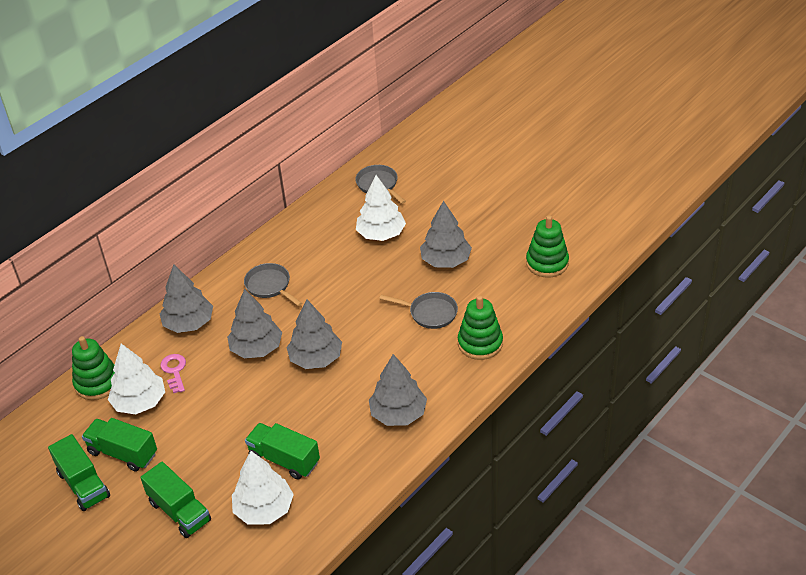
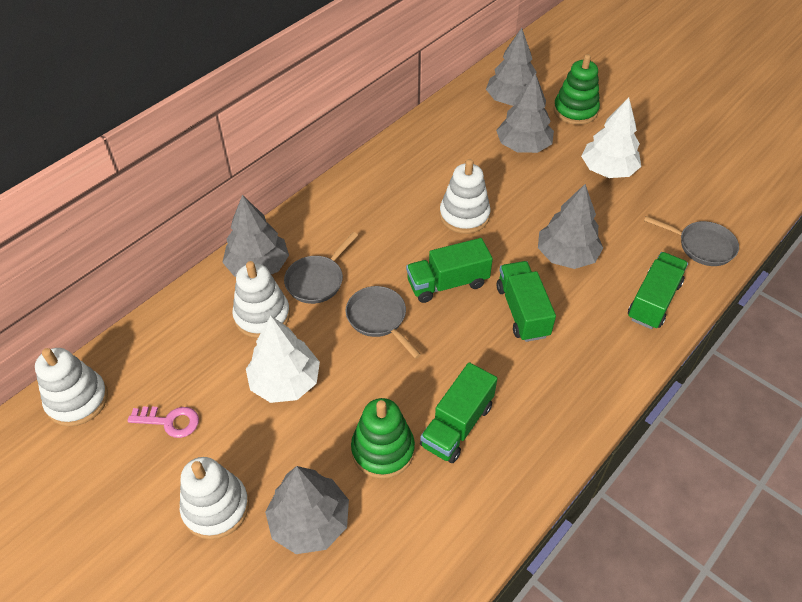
green stacking toy: [72,336,115,400] [458,295,503,360] [526,215,569,278] = 3 -> [351,398,415,479] [553,54,600,125] = 2
white stacking toy: none = 0 -> [35,348,108,426] [180,457,249,539] [232,261,290,338] [440,159,491,234] = 4
white tree: [108,344,165,414] [232,451,294,524] [356,175,406,241] = 3 -> [246,315,320,403] [581,97,641,178] = 2

